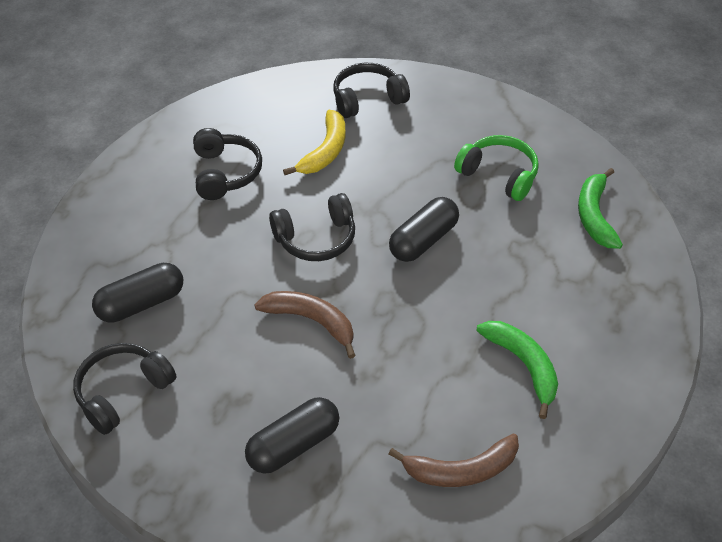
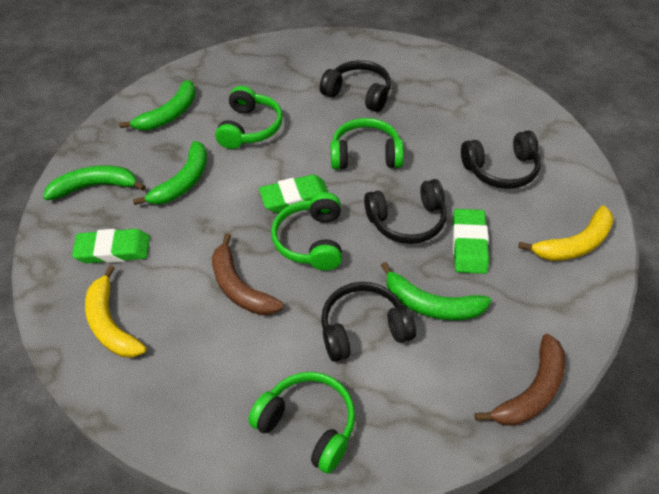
black capsule: [92,263,183,323] [245,397,339,474] [389,197,459,262] = 3 -> none = 0
green banana: [476,321,558,419] [578,168,623,249] = 2 -> [43,165,146,200] [119,80,196,130] [133,141,207,205] [381,262,492,320] = 4
green eraser: none = 0 -> [72,229,150,263] [259,175,329,213] [453,209,489,274] = 3
green headphones: [454,135,539,201] = 1 -> [215,86,283,149] [248,372,355,473] [271,192,342,271] [331,118,404,169] = 4
yellow banana: [283,110,345,175] = 1 -> [85,265,147,358] [518,205,614,261] = 2

